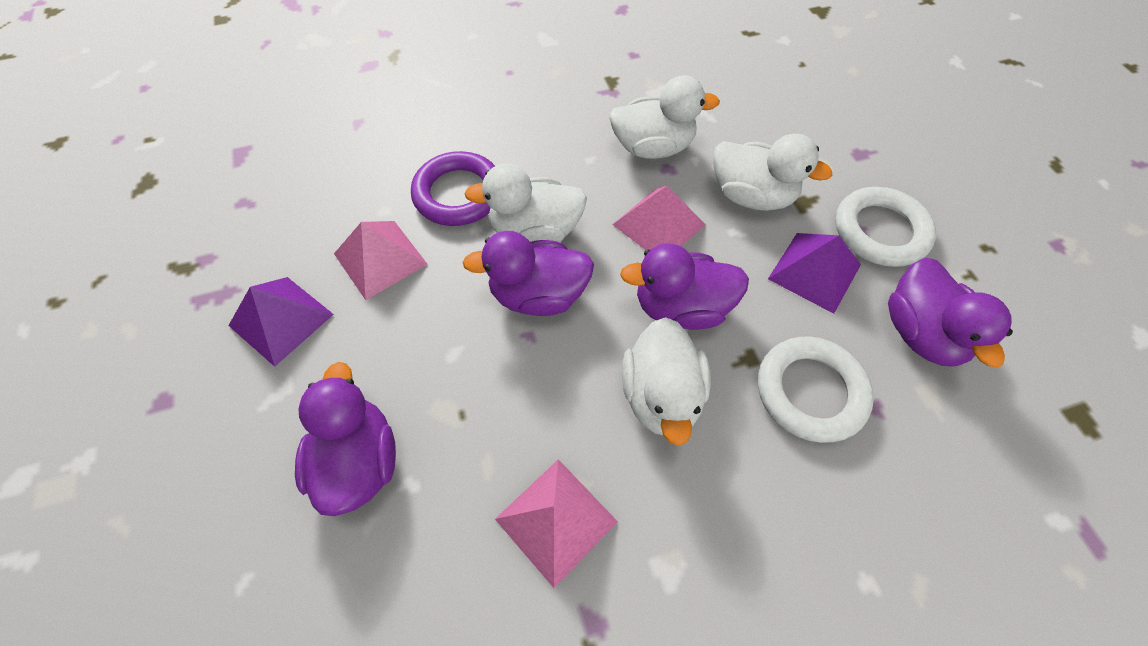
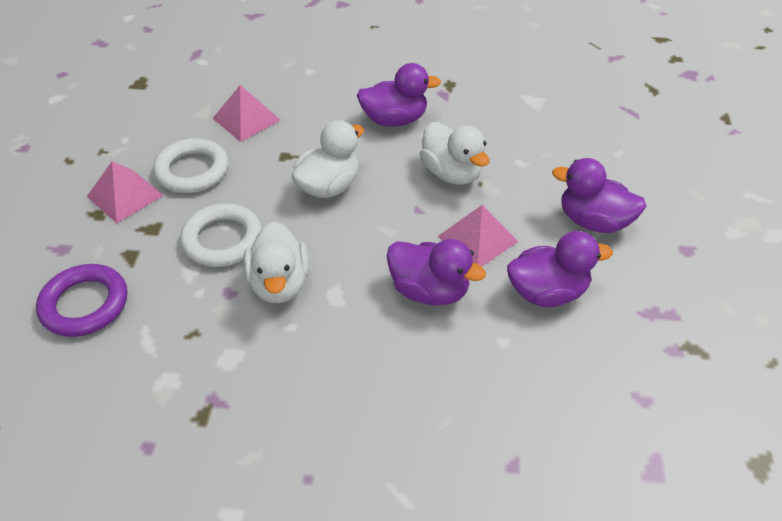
purple pyramid: [228,277,334,367] [768,233,861,314] = 2 -> none = 0
white duck: [465,164,587,242] [609,75,720,159] [622,317,711,446] [713,134,832,211] = 4 -> [243,222,309,303] [292,120,364,198] [420,122,489,185] = 3

